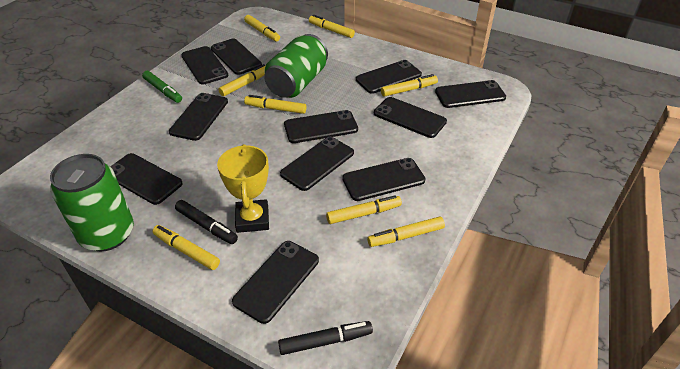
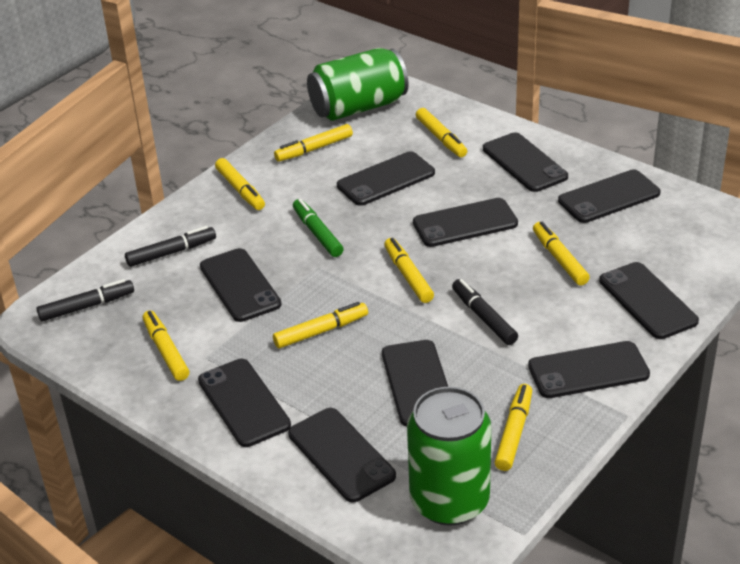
black marker: [175,200,238,244] [278,321,373,355] = 2 -> [37,279,134,321] [125,226,216,267] [452,279,518,345] = 3
black phone: [110,153,183,205] [169,93,228,141] [181,46,228,84] [211,38,262,75] [232,241,319,324] [280,137,354,191] [284,110,358,143] [342,158,426,201] [356,60,422,94] [374,97,447,138] [435,80,506,108] = 11 -> [198,359,291,447] [200,248,282,322] [288,408,396,502] [337,151,435,206] [382,340,448,426] [413,198,518,247] [483,132,568,192] [528,341,650,398] [558,169,660,223] [599,262,699,339] = 10
yellow trophy: [217,144,269,233] = 1 -> none = 0

